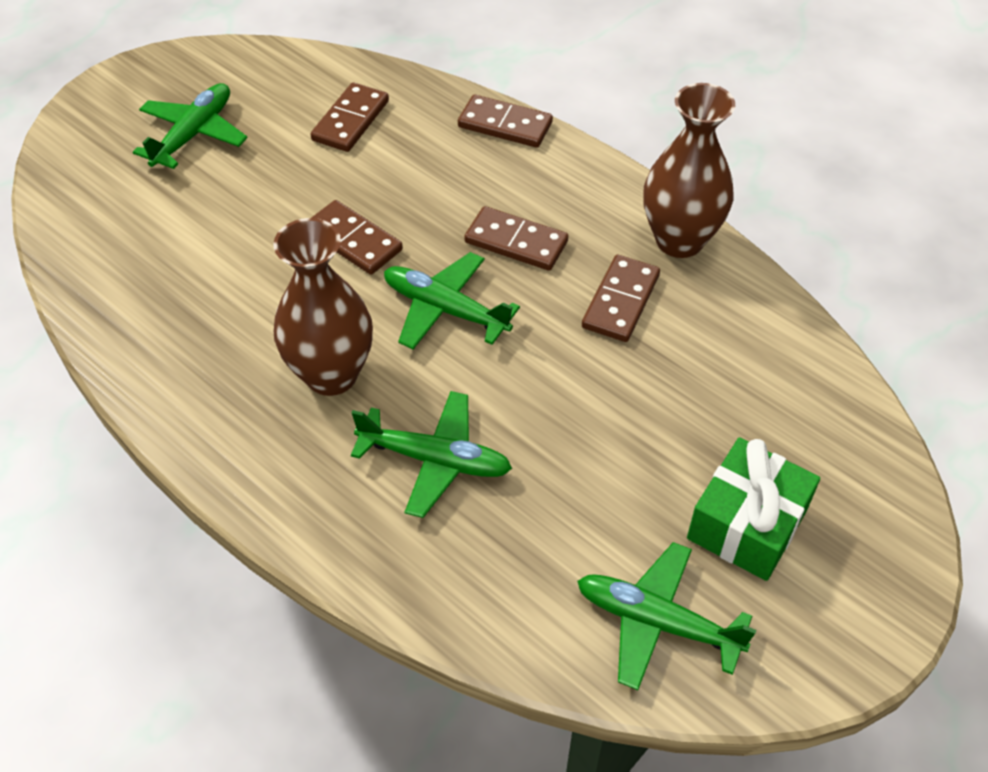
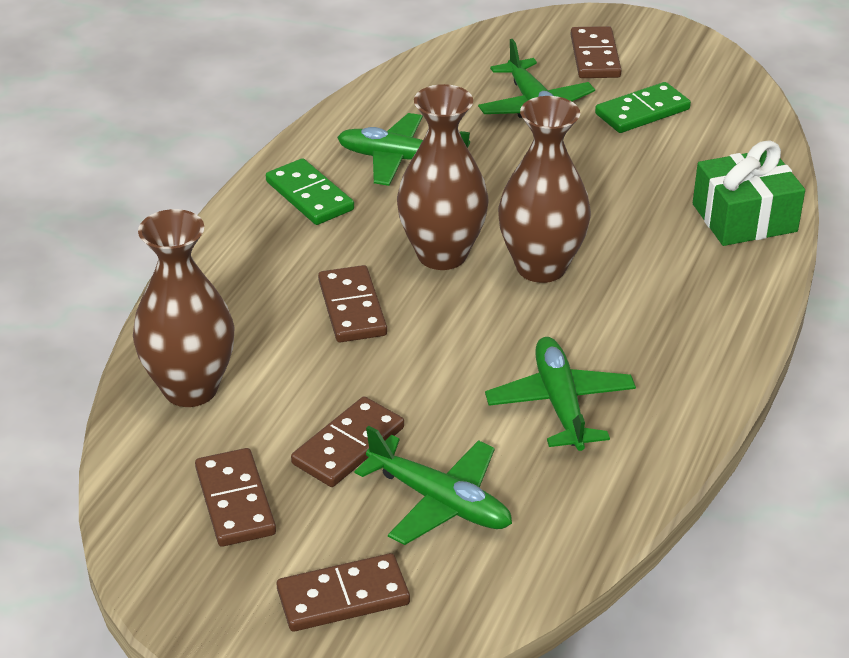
brown vase: [273,218,373,396] [644,83,735,258] = 2 -> [133,209,234,407] [397,84,489,270] [498,96,591,283] = 3
green domino: none = 0 -> [266,158,354,225] [595,82,691,133] = 2

